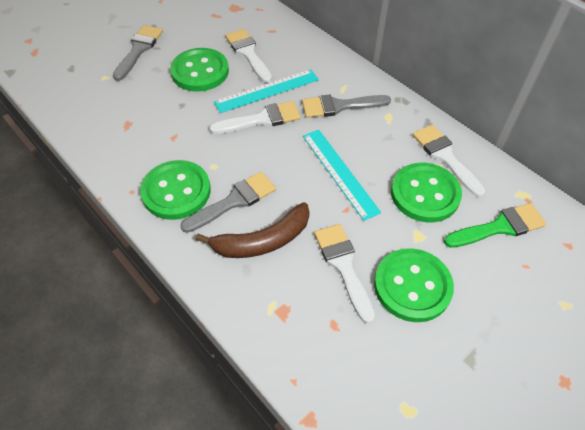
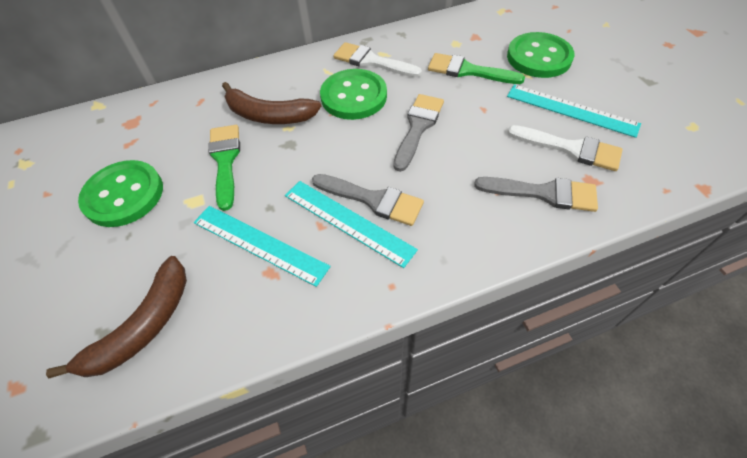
brown banana: [195,202,309,258] = 1 -> [46,256,187,379] [222,82,321,124] = 2
green brush: [444,203,546,248] = 1 -> [208,125,240,211] [428,53,525,84] = 2
green button: [140,160,211,220] [170,48,229,92] [374,248,454,322] [391,163,462,222] = 4 -> [78,160,163,227] [320,69,387,120] [507,32,575,78] = 3
turquoise ruler: [214,69,319,113] [303,130,381,221] = 2 -> [194,206,331,287] [285,181,418,268] [507,84,641,138] = 3
white brush: [209,101,301,134] [225,29,272,83] [314,224,375,324] [413,125,485,197] = 4 -> [333,42,422,77] [507,125,623,171] = 2

